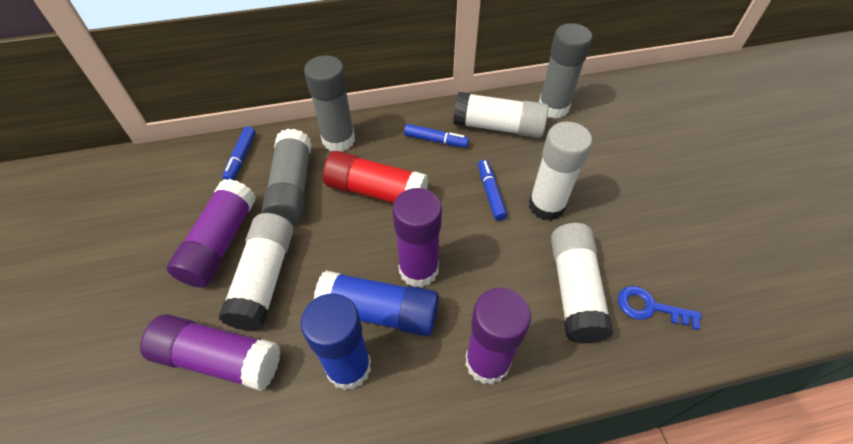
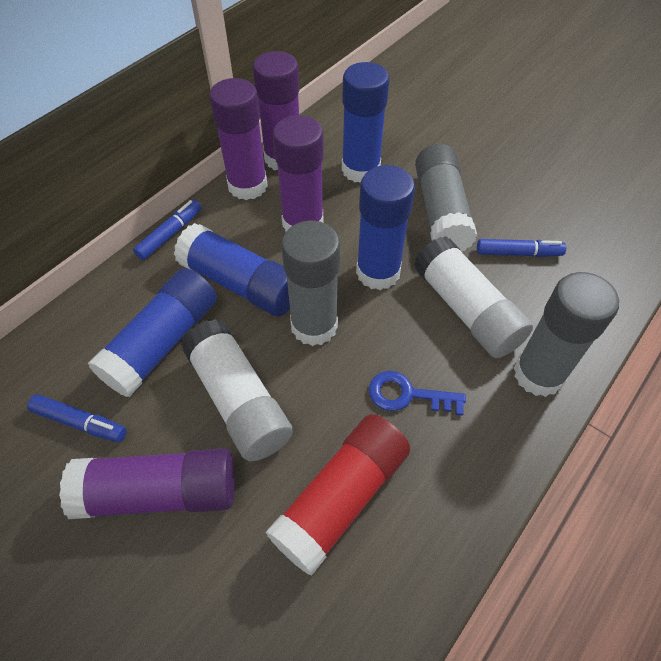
blue glue stick: [301,294,371,390] [314,271,439,336] = 2 -> [88,268,217,397] [174,223,290,317] [342,62,389,183] [356,165,415,290] = 4
white glue stick: [219,213,293,331] [453,92,548,138] [529,121,592,221] [551,223,614,343] = 4 -> [181,319,293,461] [414,236,533,358] = 2

